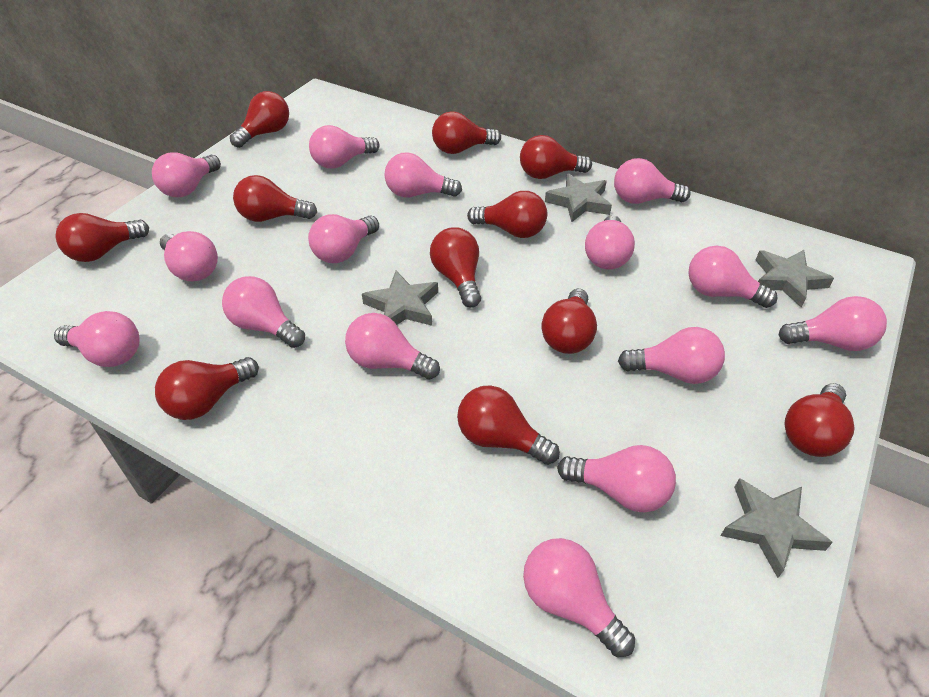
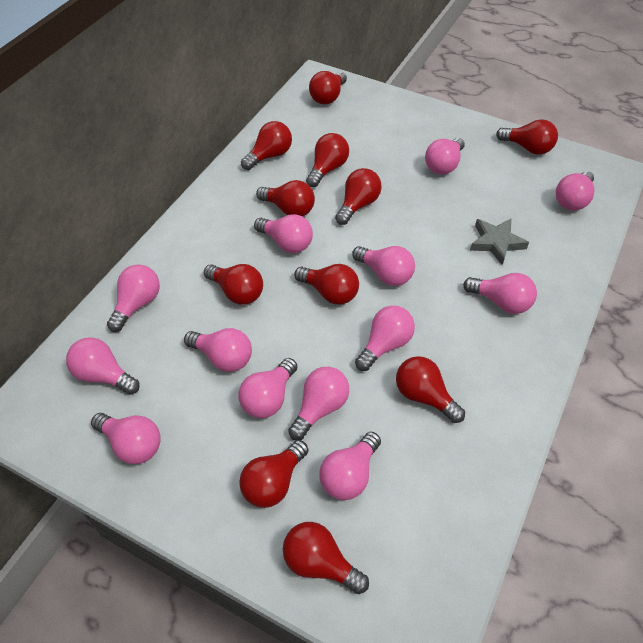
grey star: [362,271,438,326] [545,173,612,222] [720,478,833,578] [756,250,834,308] = 4 -> [470,219,529,265] = 1
pink light bulb: [54,311,140,367] [152,152,221,197] [160,231,218,281] [222,276,305,348] [308,214,379,263] [309,125,380,169] [345,313,440,380] [384,152,462,198] [523,538,635,657] [557,445,676,512] [585,215,635,269] [614,158,691,204] [618,327,725,384] [688,246,778,308] [778,296,887,351] = 15 -> [66,337,140,395] [91,413,161,464] [107,264,160,332] [184,328,252,372] [238,358,297,418] [254,214,313,253] [288,367,349,441] [319,432,381,500] [352,246,415,286] [355,305,415,371] [425,138,465,174] [463,273,537,314] [556,171,595,211] = 13

